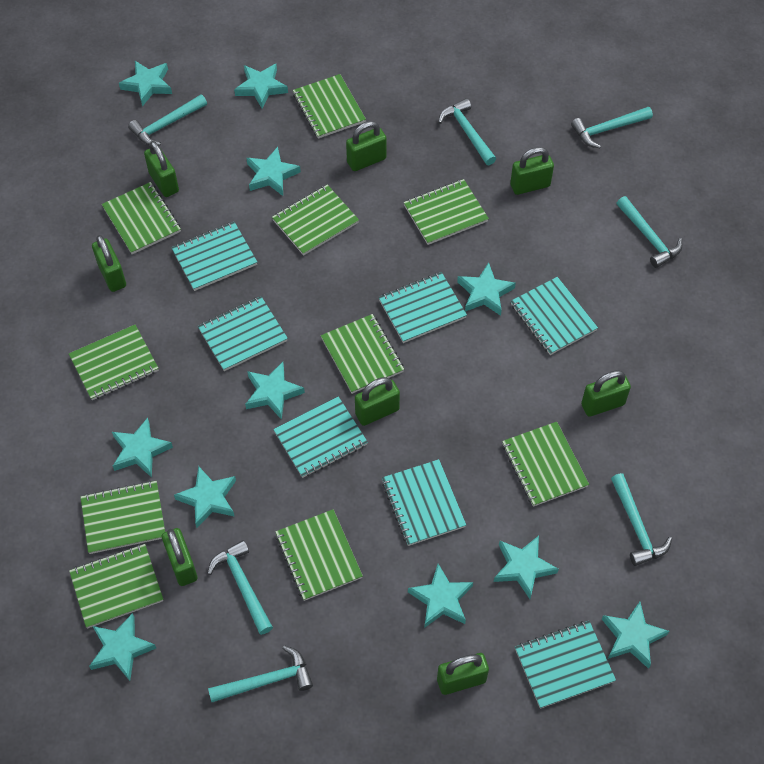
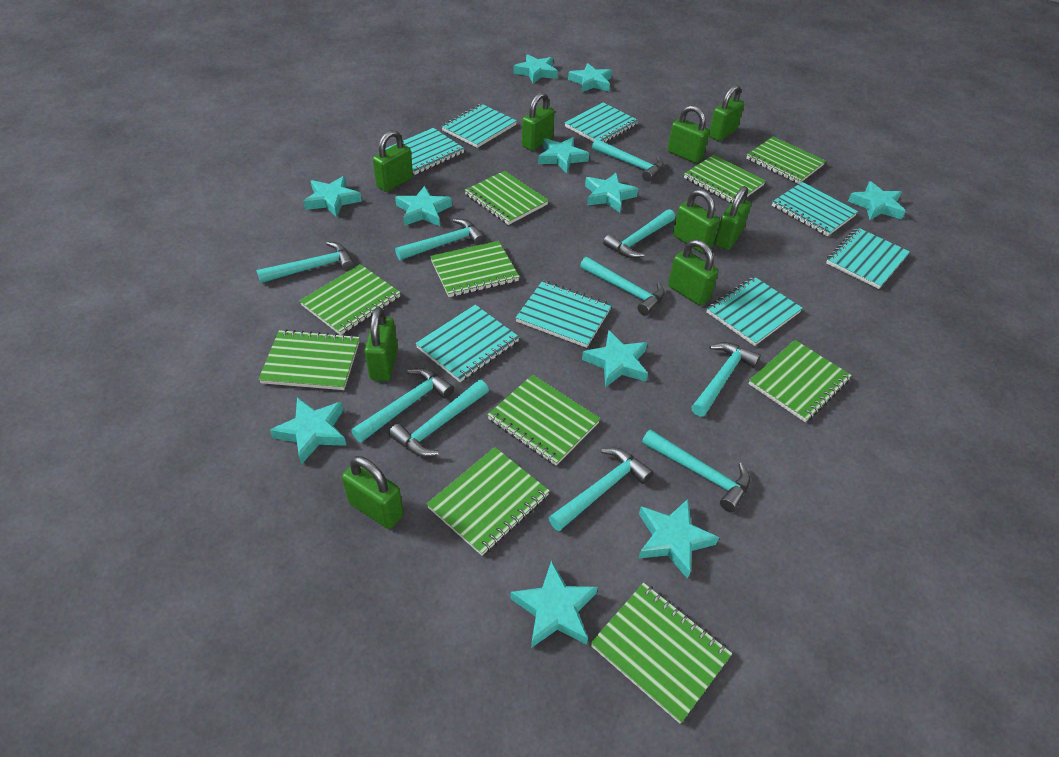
green padlock: [92,235,126,292] [144,141,179,197] [162,528,198,586] [346,121,387,171] [355,377,400,426] [437,653,489,695] [510,147,554,195] [581,370,631,417] = 8 -> [342,456,404,529] [364,307,398,381] [373,130,413,192] [522,92,555,151] [667,105,709,163] [668,239,719,306] [673,189,720,253] [709,85,744,141] [714,186,751,250] = 9
turquoise hammer: [128,95,207,146] [207,540,273,635] [208,645,313,702] [438,98,496,165] [571,107,653,148] [611,473,672,566] [616,196,682,268] = 7 -> [256,241,355,283] [351,368,454,443] [389,380,489,457] [395,219,485,260] [549,448,653,531] [580,257,665,316] [592,139,664,182] [603,209,675,258] [642,429,751,512] [691,342,761,416] = 10
turquoise notebook: [171,222,257,291] [198,296,288,371] [273,396,368,478] [378,272,467,343] [382,459,466,546] [511,277,598,355] [515,621,616,709] = 7 -> [385,128,465,175] [415,305,519,382] [441,104,517,148] [516,280,612,348] [565,103,638,142] [706,276,803,346] [772,182,858,236] [826,227,910,289] = 8

